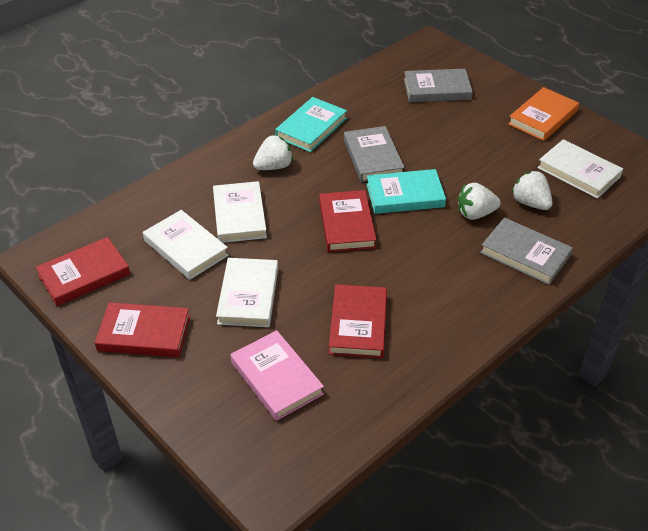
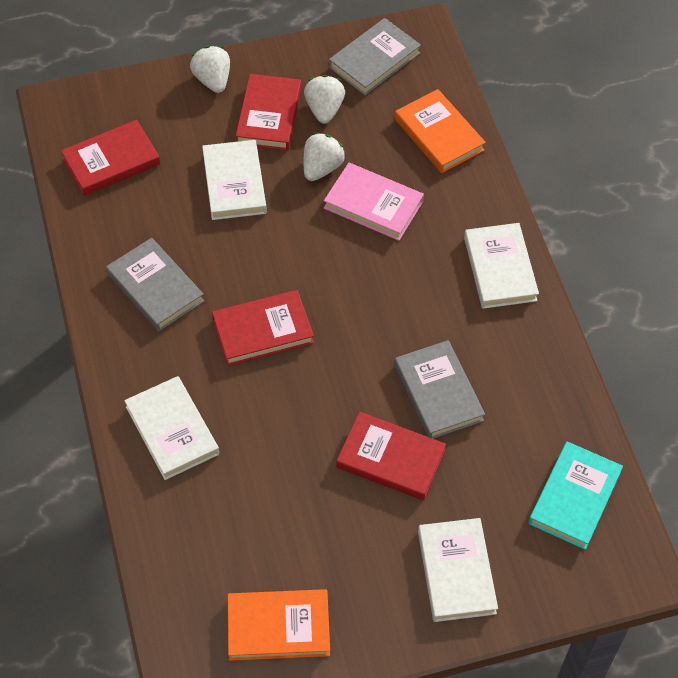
orange book: [508,87,579,141] = 1 -> [228,589,330,661] [395,89,486,173] = 2
turquoise book: [275,97,347,152] [366,169,446,214] = 2 -> [528,441,623,550] = 1

